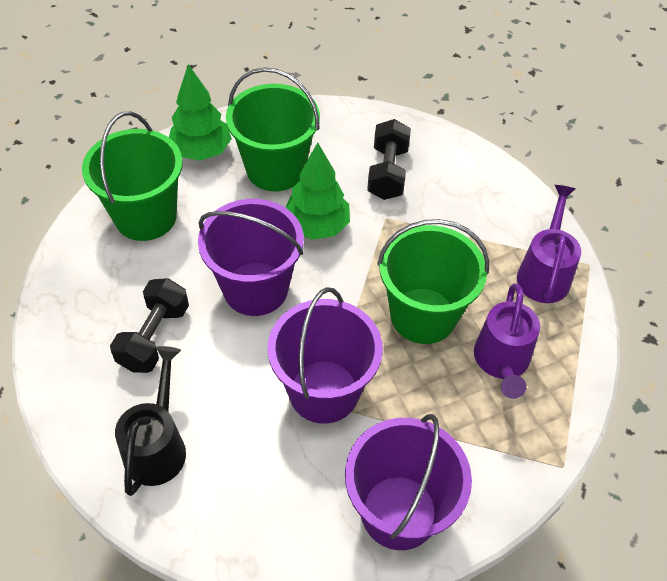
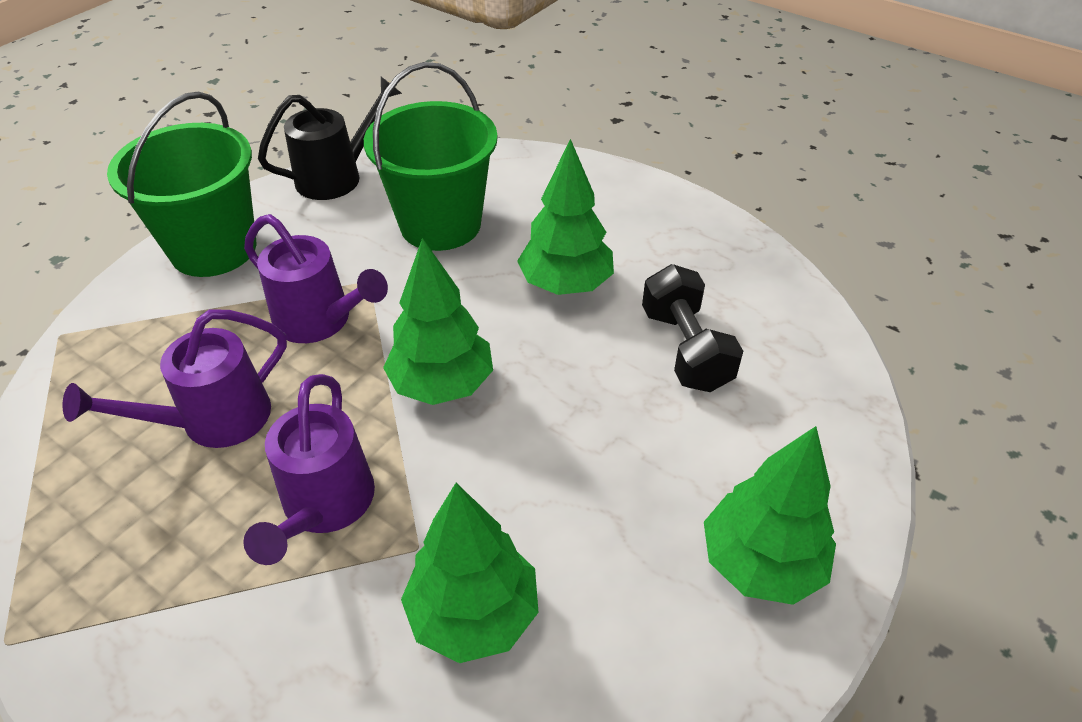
black dumbbell: [110,278,189,373] [367,119,411,200] = 2 -> [642,264,743,392] = 1
green bucket: [82,112,183,241] [226,67,320,191] [377,219,489,344] = 3 -> [107,92,256,277] [364,62,498,251] = 2
green tree: [169,64,232,161] [285,142,350,240] = 2 -> [383,238,493,405] [401,483,539,663] [517,139,614,295] [704,426,836,605] = 4
purple bucket: [198,199,304,316] [267,287,383,424] [345,414,472,550] = 3 -> none = 0
purple watering can: [474,283,540,399] [517,185,581,303] = 2 -> [62,310,287,448] [243,374,375,565] [244,214,388,343] = 3

